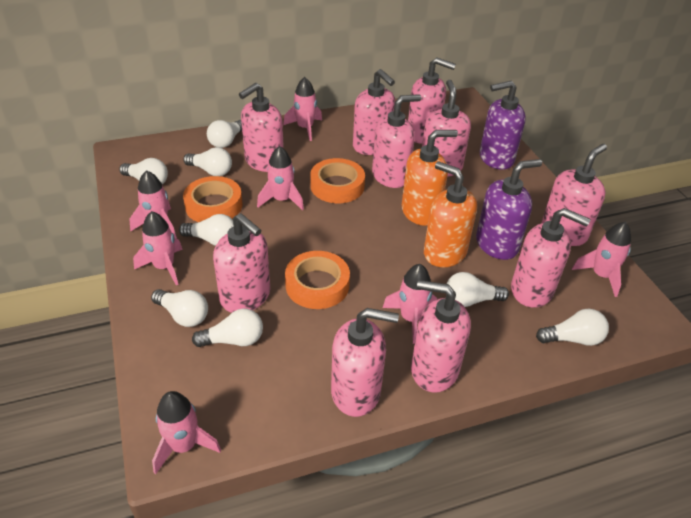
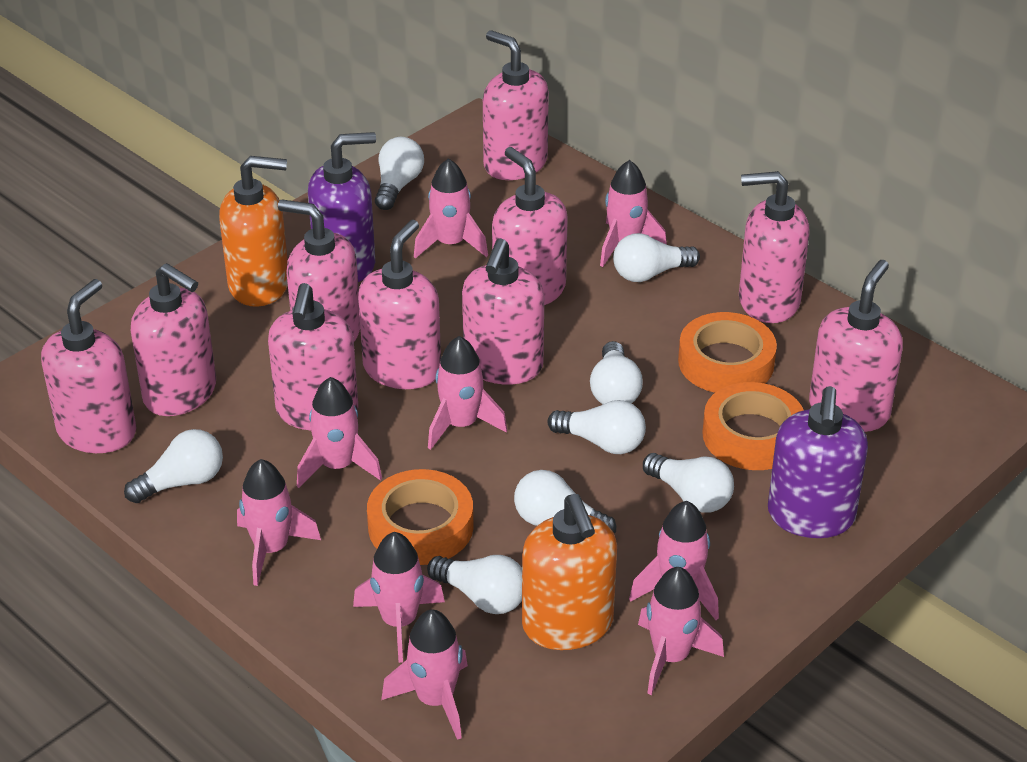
pink rocket: [129,170,177,239] [133,211,183,285] [152,391,221,474] [257,146,304,210] [283,77,322,141] [383,264,437,344] [572,222,631,297] = 7 -> [237,459,321,586] [297,377,382,488] [353,532,445,663] [381,609,468,740] [414,158,488,259] [428,336,507,450] [600,160,667,267] [629,501,719,620] [638,567,724,695] = 9

